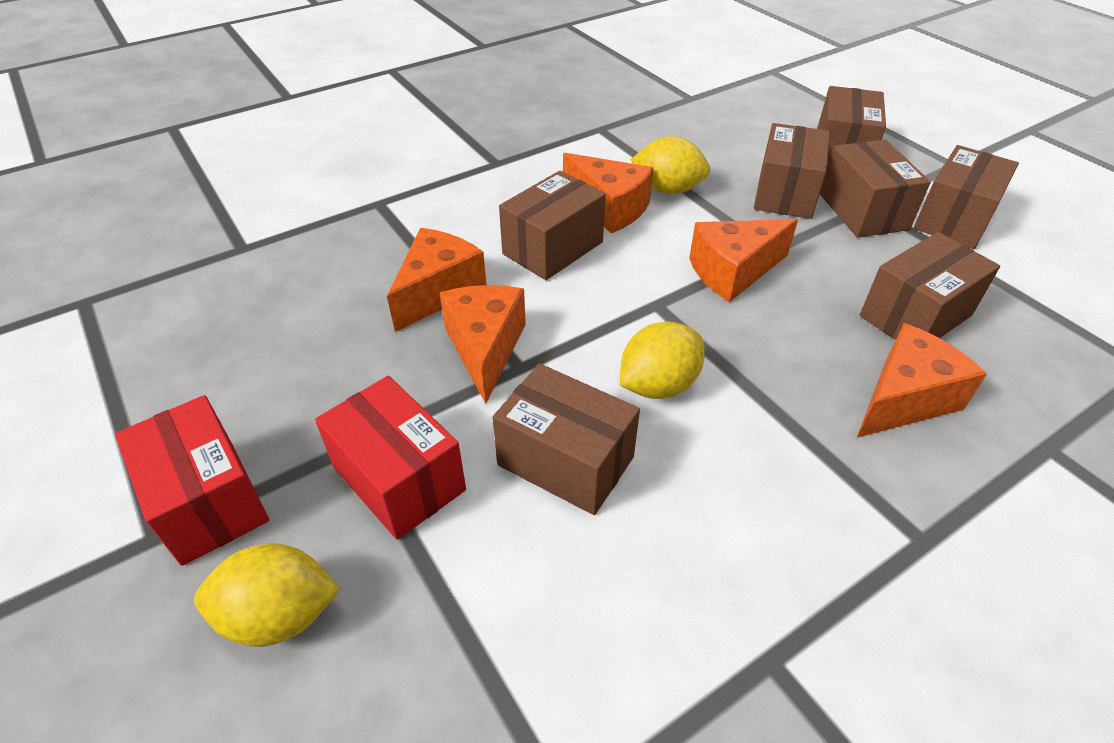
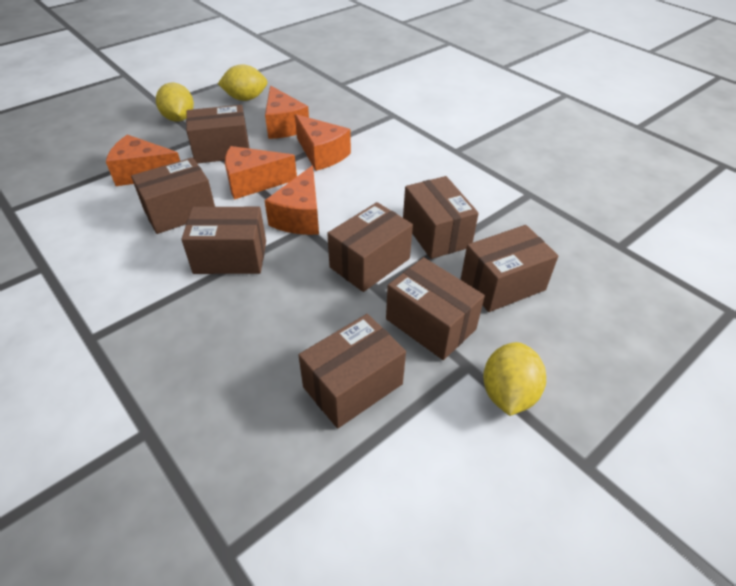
brown box: [492,363,640,515] [499,171,606,280] [754,123,830,219] [817,86,886,165] [820,140,931,238] [860,232,1000,340] [914,145,1019,249] = 7 -> [131,157,215,234] [181,207,266,274] [186,105,249,164] [298,314,406,429] [327,202,413,292] [386,257,485,360] [403,176,479,259] [461,225,558,312] = 8
red box: [115,395,269,566] [315,376,466,540] = 2 -> none = 0

